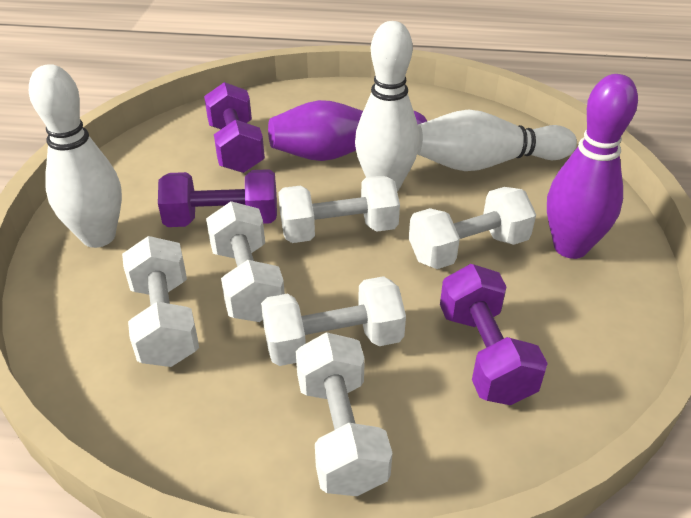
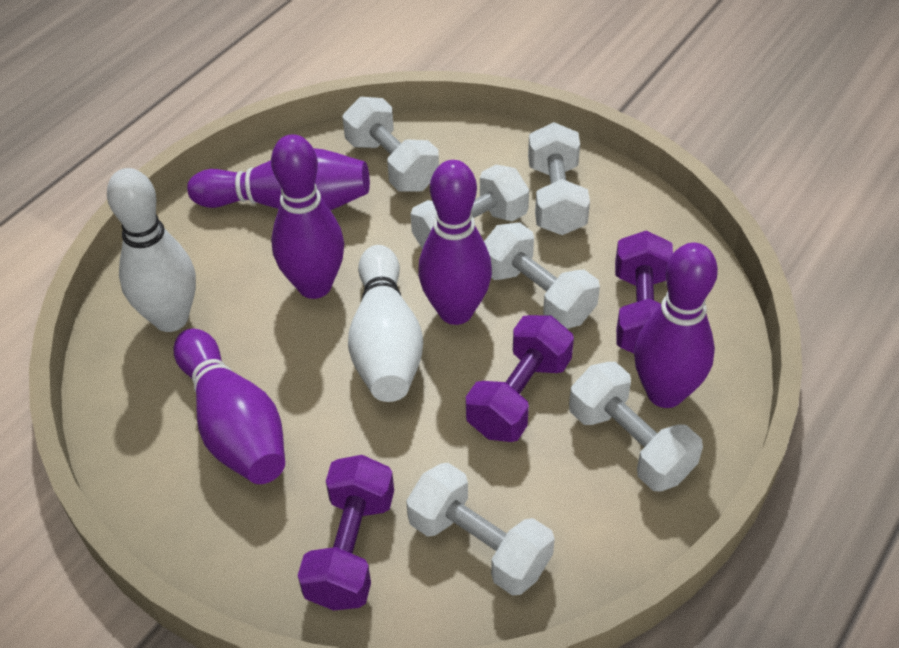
purple bowling pin: [268,100,427,161] [547,74,638,259] = 2 -> [173,329,285,484] [187,148,370,210] [271,135,344,299] [418,160,492,325] [634,243,718,408] = 5
white bowling pin: [29,64,122,248] [355,21,420,192] [417,109,577,171] = 3 -> [107,168,196,332] [348,245,423,402] = 2

